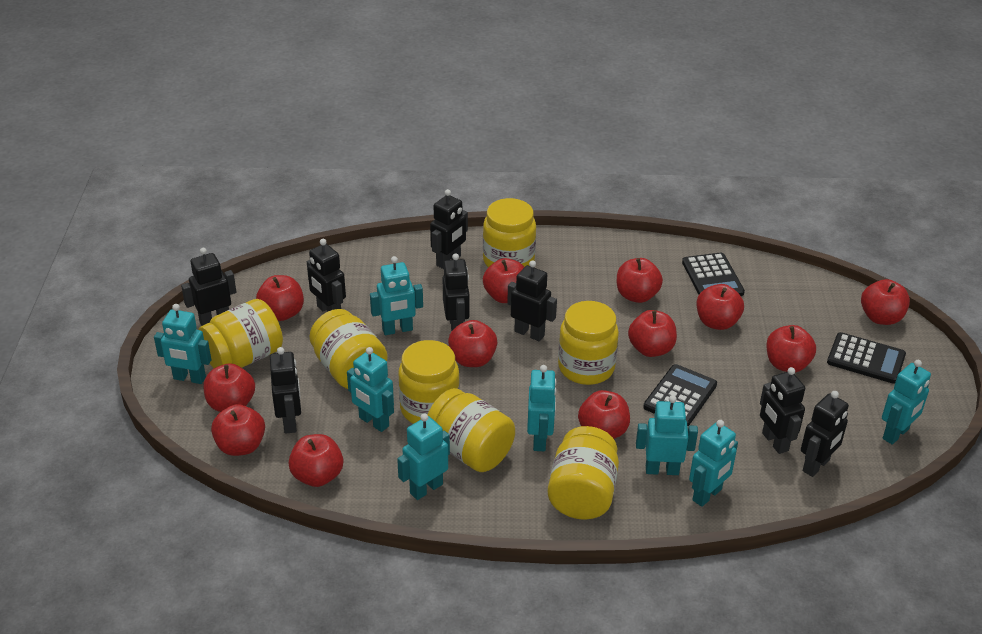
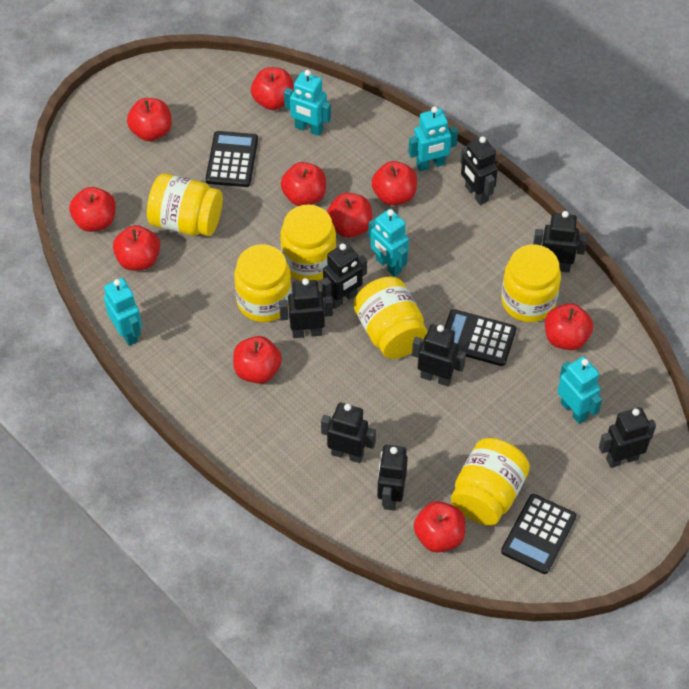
red apple: [204,363,255,412] [211,404,265,456] [256,275,304,321] [289,434,343,487] [448,320,497,367] [483,258,524,303] [578,390,630,439] [617,258,663,303] [628,310,677,357] [697,284,744,330] [766,325,816,373] [861,279,910,325] = 12 -> [69,187,116,232] [113,225,160,271] [127,98,172,141] [233,336,282,384] [251,67,294,110] [281,162,326,206] [327,193,373,238] [371,161,417,206] [414,501,465,552] [545,303,593,350] = 10
turquoise robot: [154,304,211,384] [347,347,394,432] [370,256,423,335] [397,413,450,500] [527,365,557,451] [636,395,698,475] [689,420,738,507] [882,360,931,445] = 8 -> [104,278,142,346] [284,70,331,136] [368,209,409,277] [408,106,458,171] [557,356,602,424] = 5
yellow jar: [198,299,283,368] [309,309,388,389] [398,340,460,424] [428,388,515,472] [483,198,536,268] [548,426,619,519] [558,301,619,385] = 7 -> [147,174,223,236] [234,244,292,322] [280,205,336,281] [354,277,428,359] [451,438,530,525] [501,245,561,322] = 6

